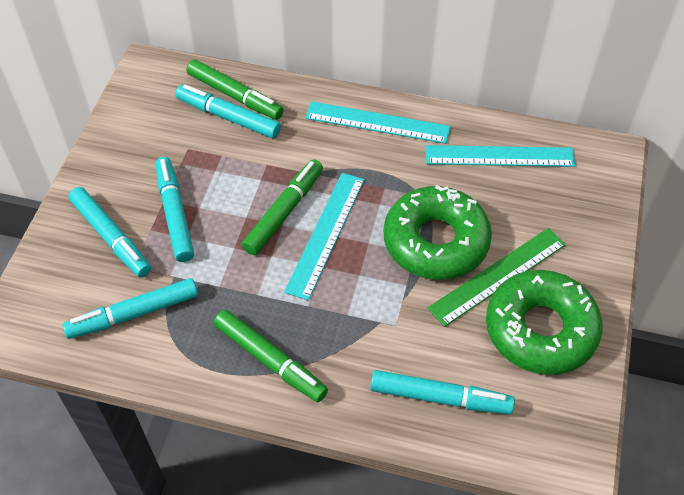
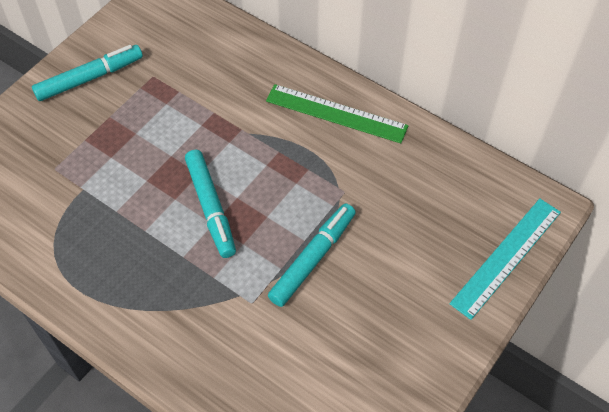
green donut: [384,185,492,280] [486,270,603,375] = 2 -> none = 0
green marker: [186,59,284,120] [214,310,328,402] [242,159,323,255] = 3 -> none = 0
turquoise marker: [62,278,198,339] [68,187,151,277] [156,157,194,262] [175,85,281,139] [370,370,515,414] = 5 -> [32,45,143,101] [185,150,236,258] [268,203,356,307] = 3
turquoise ruler: [284,173,364,300] [305,101,451,144] [426,145,575,167] = 3 -> [449,199,561,320] = 1

